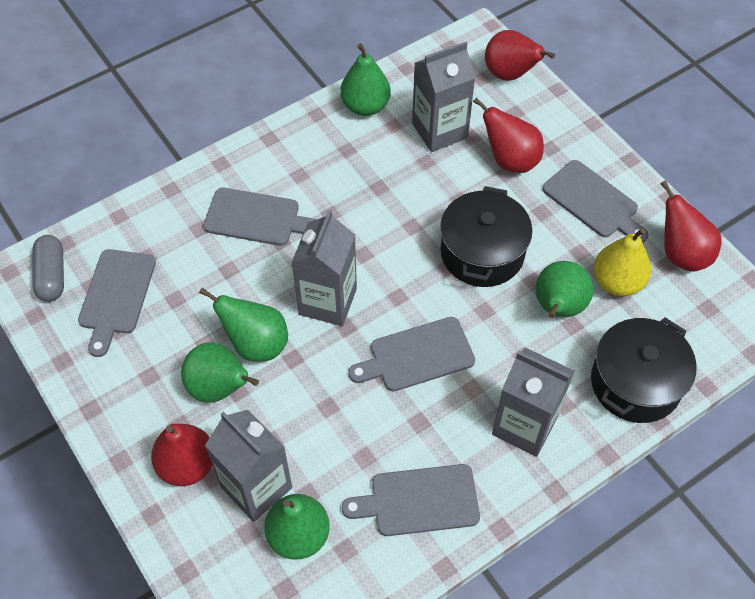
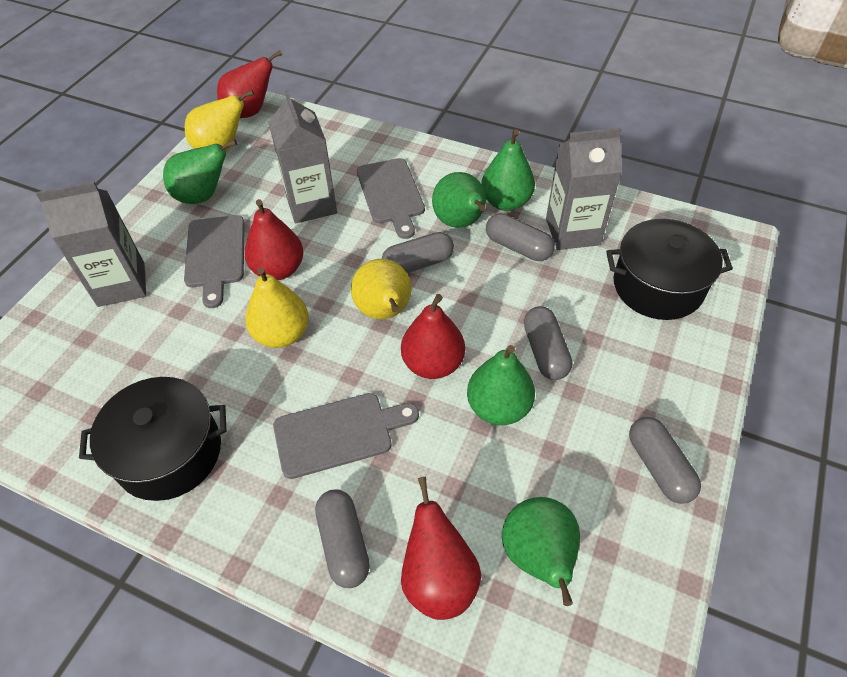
grey capsule: [32,235,64,302] = 1 -> [315,489,370,588] [382,232,454,273] [486,213,555,261] [524,306,572,380] [629,417,701,504] = 5
grey carton: [205,410,292,522] [291,210,357,326] [412,42,475,152] [492,347,574,457] = 4 -> [36,181,146,307] [269,90,337,223] [546,128,622,250] = 3
grey cutting board: [78,249,156,357] [203,188,317,246] [342,464,480,536] [348,317,475,391] [542,160,648,243] = 5 -> [184,215,245,308] [273,393,419,479] [357,158,425,239] = 3
yellow pear: [593,228,651,296] = 1 -> [185,90,254,151] [245,267,309,348] [351,259,412,319] = 3

